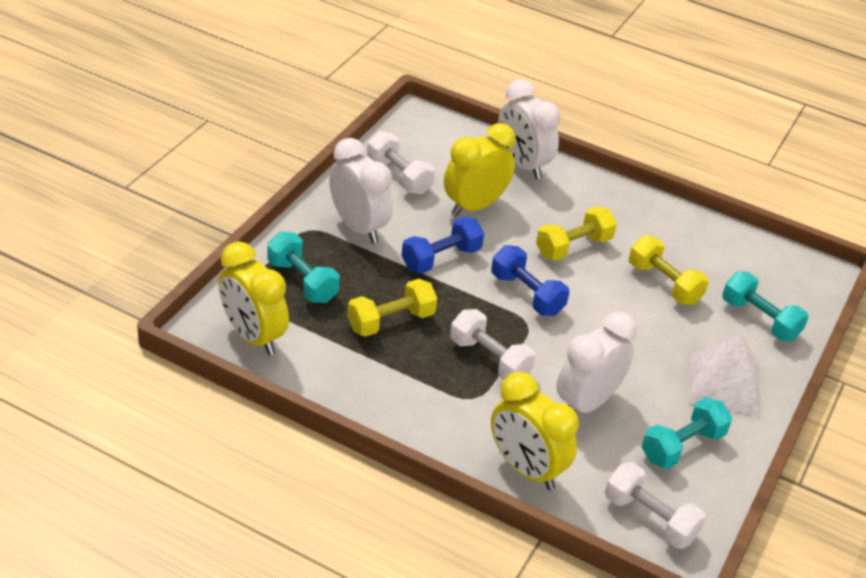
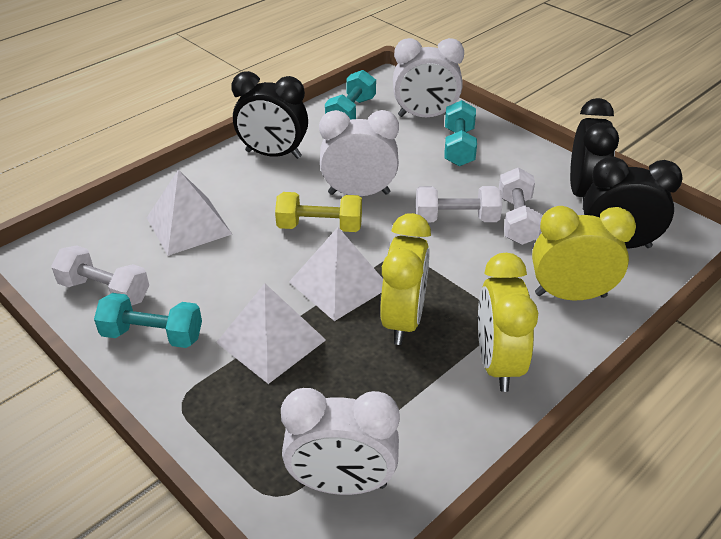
black clock: none = 0 -> [231,71,308,159] [570,98,619,202] [583,157,683,249] = 3
blue dumbbell: [402,217,484,273] [491,245,569,316] = 2 -> none = 0
white pyramid: [690,334,760,416] = 1 -> [147,169,232,256] [216,283,326,384] [289,227,383,321] = 3
yellow dumbbell: [347,279,437,337] [536,207,617,261] [629,235,709,305] = 3 -> [275,192,362,232] = 1

